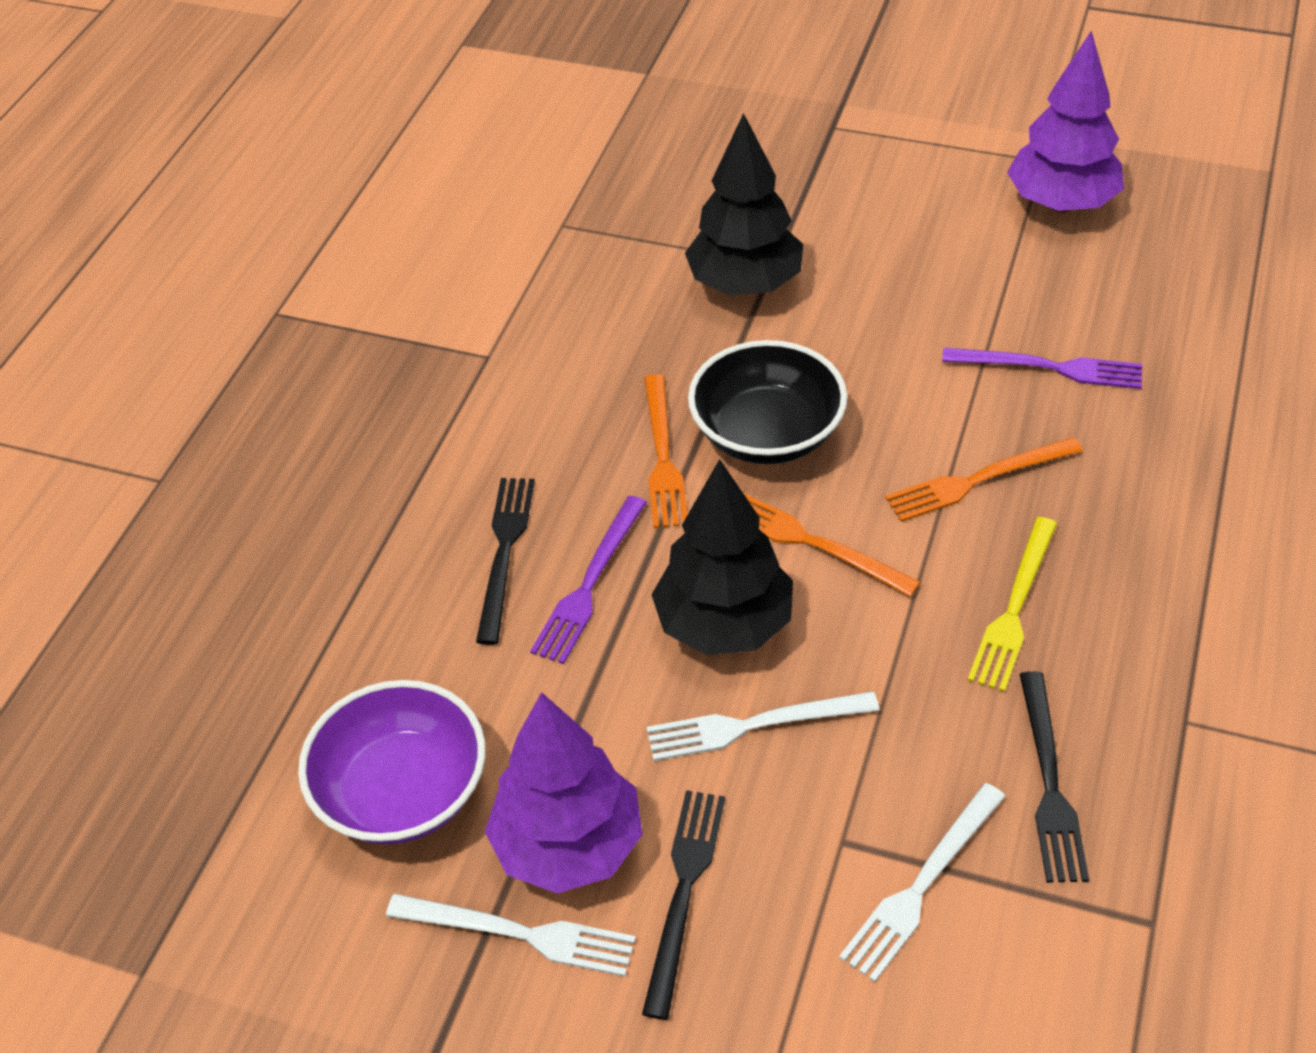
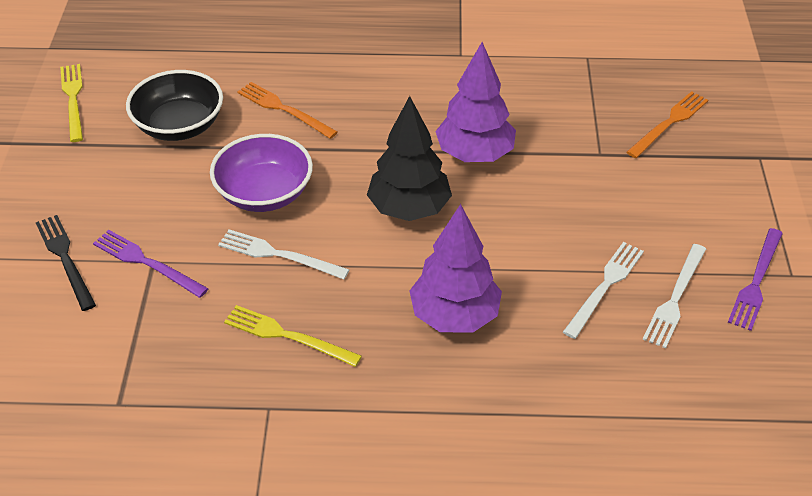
black fork: [476,478,535,645] [642,790,725,1020] [1019,671,1089,883] = 3 -> [36,215,96,311] = 1
black tree: [651,459,793,655] [685,113,803,295] = 2 -> [367,96,452,221] = 1
orange fork: [644,374,687,528] [743,493,921,597] [885,437,1083,522] = 3 -> [237,82,338,139] [626,91,708,158] = 2
yellow fork: [967,517,1057,692] = 1 -> [60,64,83,142] [224,305,362,367] = 2

